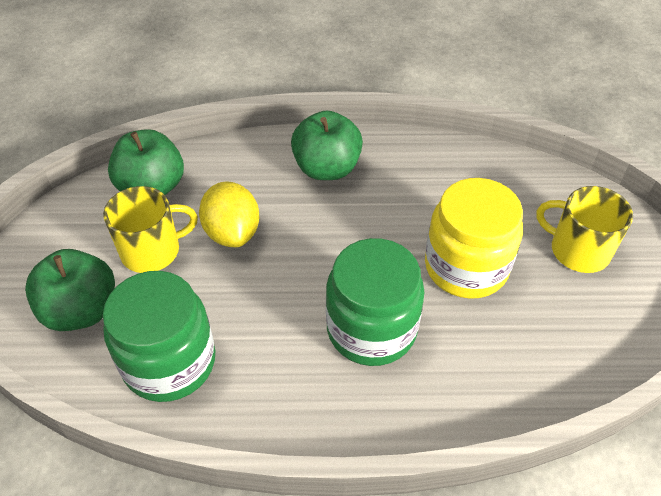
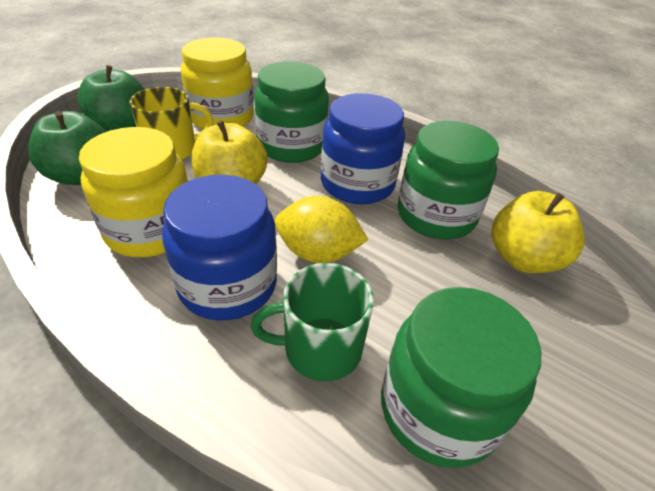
blue jar: none = 0 -> [162,175,277,321] [321,93,405,204] = 2
green apple: [25,249,115,331] [108,129,184,195] [291,110,363,180] = 3 -> [28,111,106,185] [77,65,144,132] = 2
green jar: [103,271,215,402] [326,238,424,366] = 2 -> [254,62,329,163] [381,287,541,468] [398,121,499,239] = 3
green mug: none = 0 -> [250,263,374,382] = 1
yellow apple: none = 0 -> [192,120,268,184] [491,191,585,273] = 2
yellow jar: [425,178,523,299] = 1 -> [79,127,188,257] [181,38,254,129] = 2
yellow mug: [103,186,198,273] [536,186,633,273] = 2 -> [129,87,213,160] = 1

